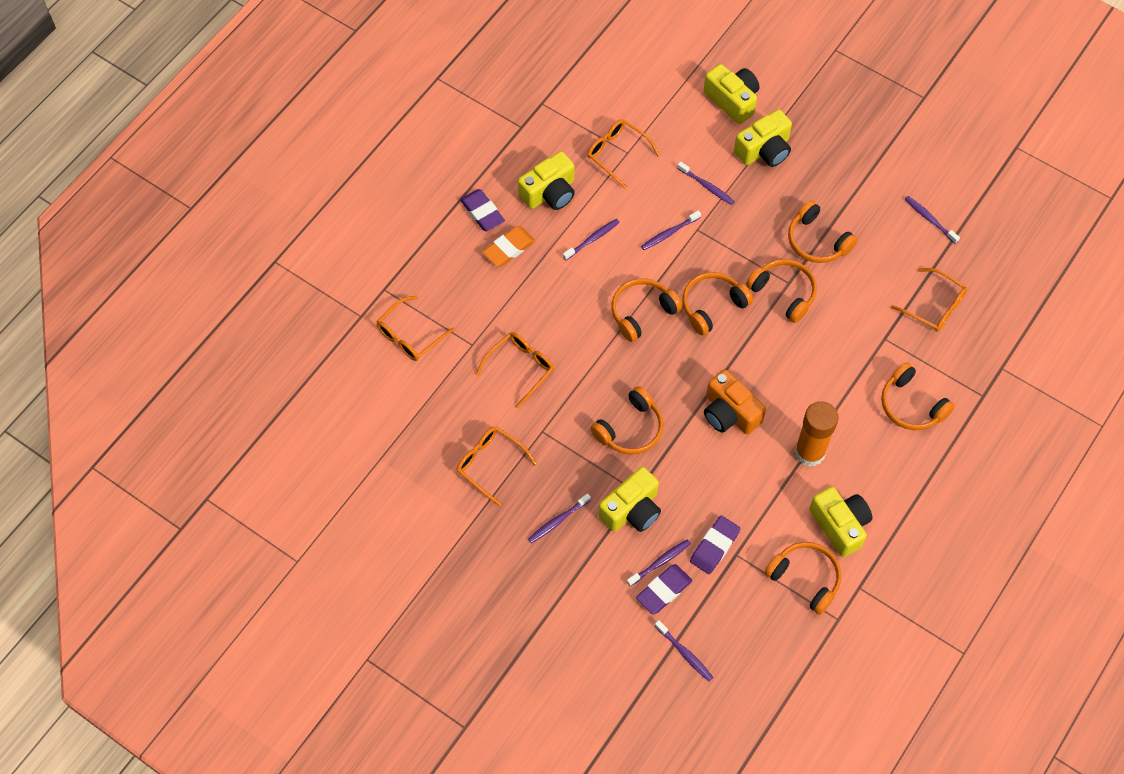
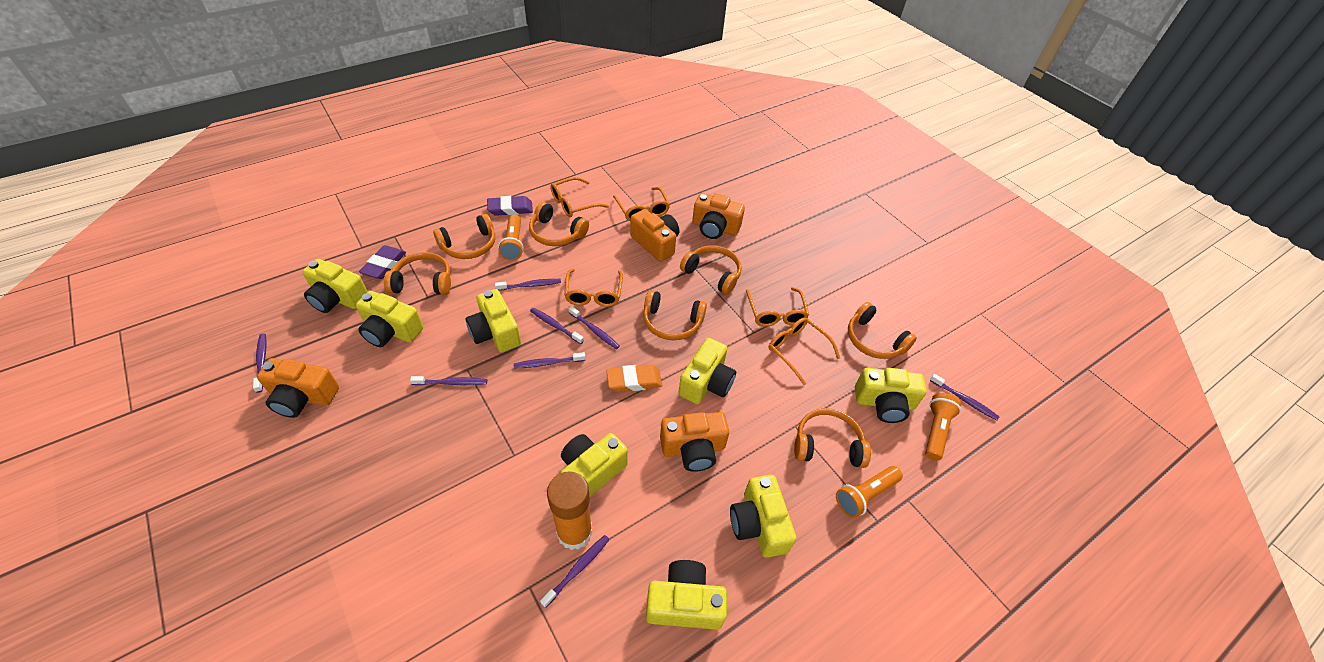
orange camera: [704,370,766,435] = 1 -> [257,358,339,418] [630,209,679,262] [660,412,729,472] [692,193,745,239] = 4
orange flashlight: none = 0 -> [498,214,524,261] [836,466,903,518] [925,393,961,461] = 3
purple eraser: [460,189,505,231] [636,564,692,614] [690,516,741,574] = 3 -> [359,245,406,279] [487,196,533,216] = 2
purple toothbrush: [528,493,591,543] [563,219,620,260] [627,540,691,587] [641,210,701,250] [655,620,714,682] [677,162,735,205] [905,196,960,244] = 7 -> [253,333,267,393] [410,376,487,385] [495,279,561,291] [514,352,586,368] [530,308,584,344] [540,535,610,608] [568,306,620,349] [930,374,999,421] = 8
yellow camera: [518,151,575,210] [598,467,661,532] [704,64,759,124] [734,109,792,167] [809,487,872,557] = 5 -> [302,259,368,313] [356,291,423,347] [466,289,521,352] [560,433,628,497] [646,560,727,630] [678,338,736,404] [730,475,796,558] [855,368,927,423] = 8

